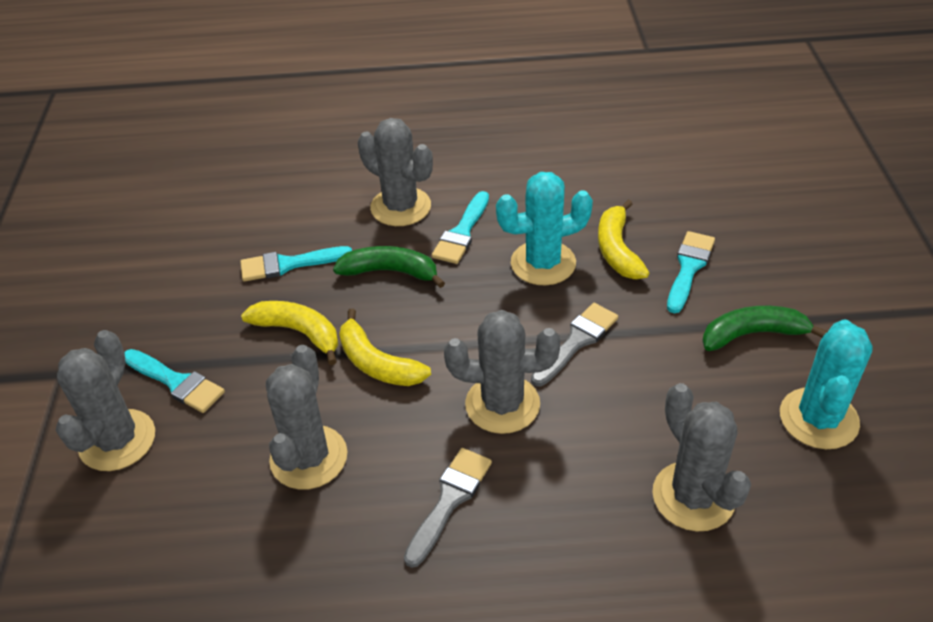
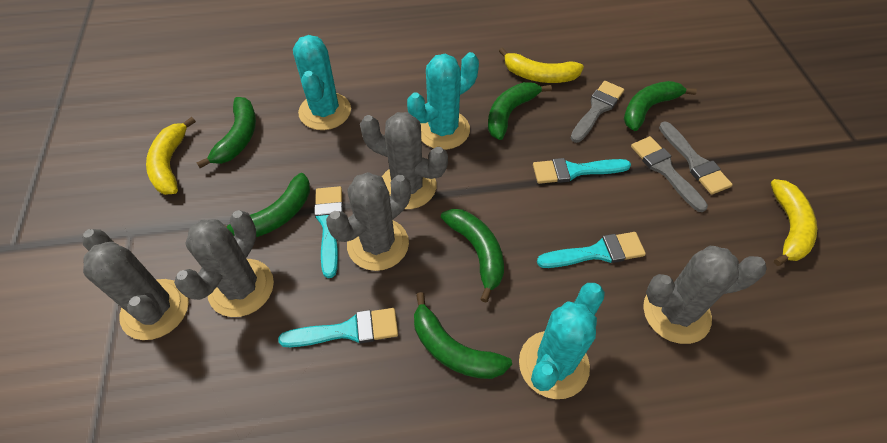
green banana: [333,246,445,288] [702,306,828,351] = 2 -> [196,97,256,168] [225,173,310,237] [414,292,512,379] [441,209,504,303] [488,82,552,140] [624,81,697,131] = 6
grey brush: [404,448,492,568] [531,303,618,386] = 2 -> [571,81,624,143] [631,136,708,212] [659,121,733,195] = 3
turquoise cactus: [496,172,593,285] [780,319,873,449] = 2 -> [293,35,351,130] [407,52,479,150] [519,283,605,399] = 3

